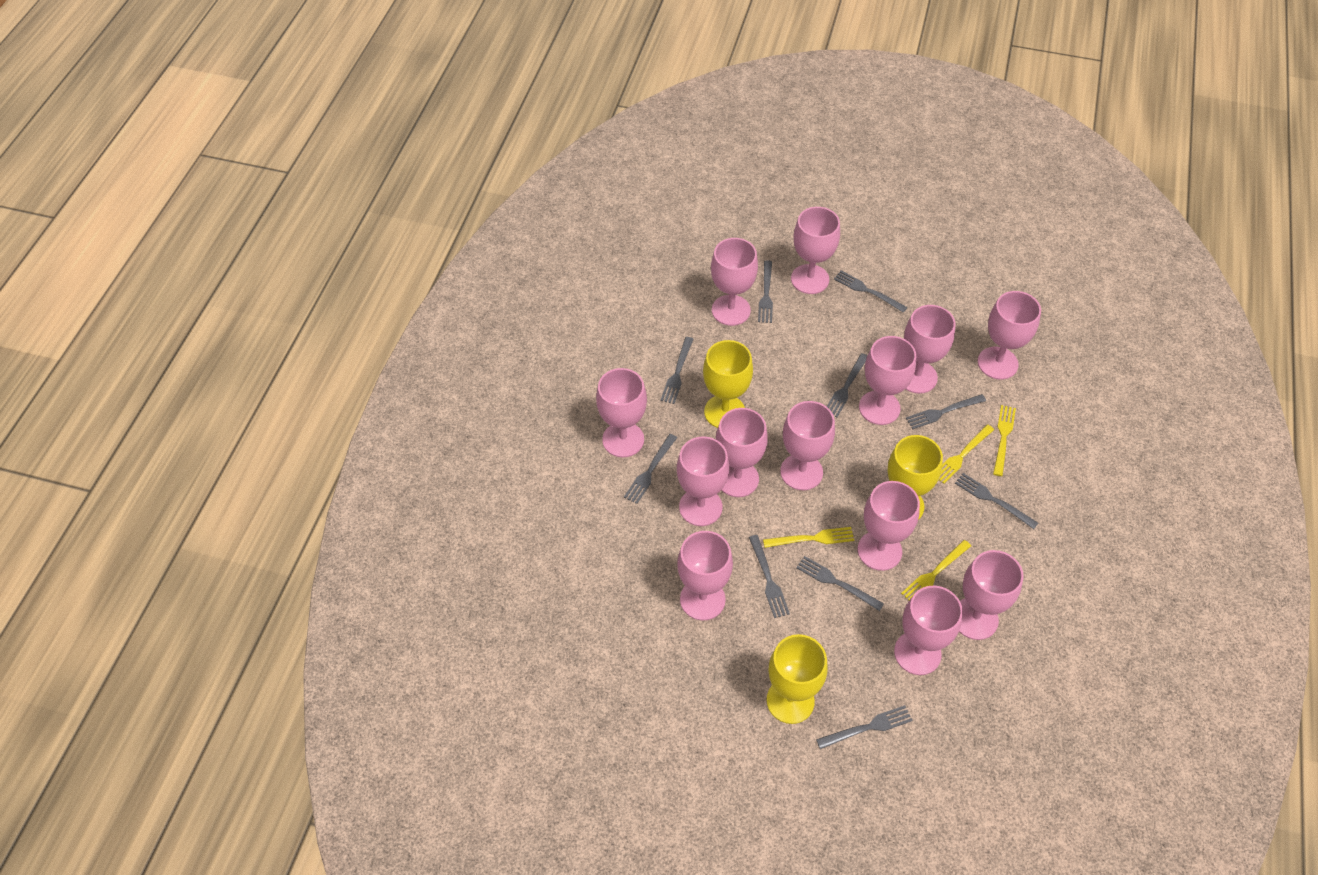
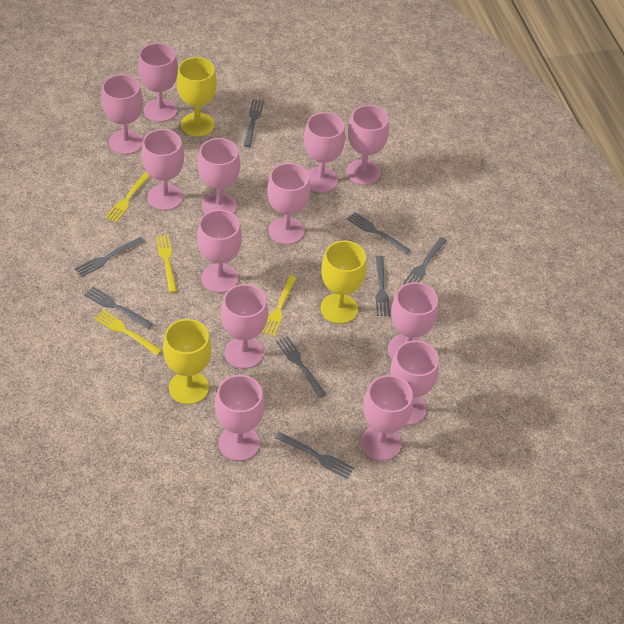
grey fork: [624,434,677,504] [661,337,693,404] [749,535,790,618] [758,260,773,323] [796,556,884,611] [816,705,913,749] [827,353,867,417] [834,271,908,313] [906,394,986,429] [955,473,1038,529] = 10 -> [74,237,145,277] [85,287,153,329] [243,99,264,147] [275,432,354,479] [276,336,326,398] [347,212,410,254] [375,256,390,316] [403,237,447,285] = 8

